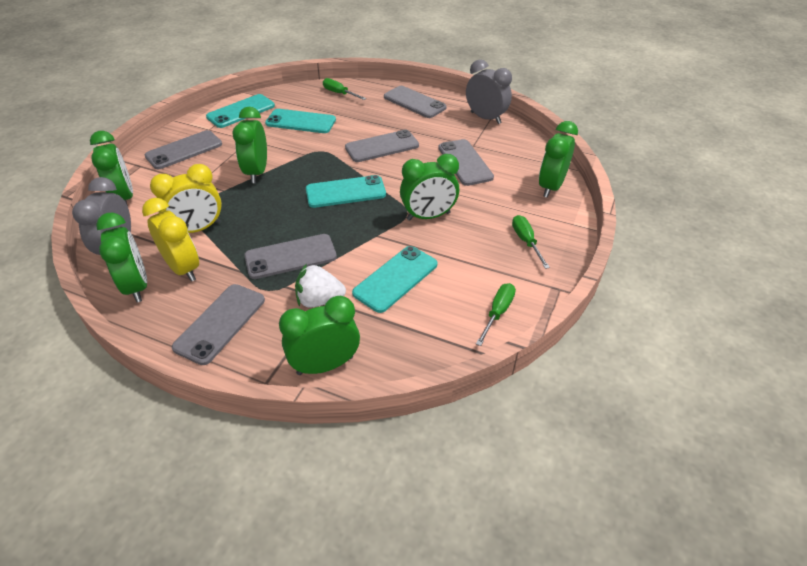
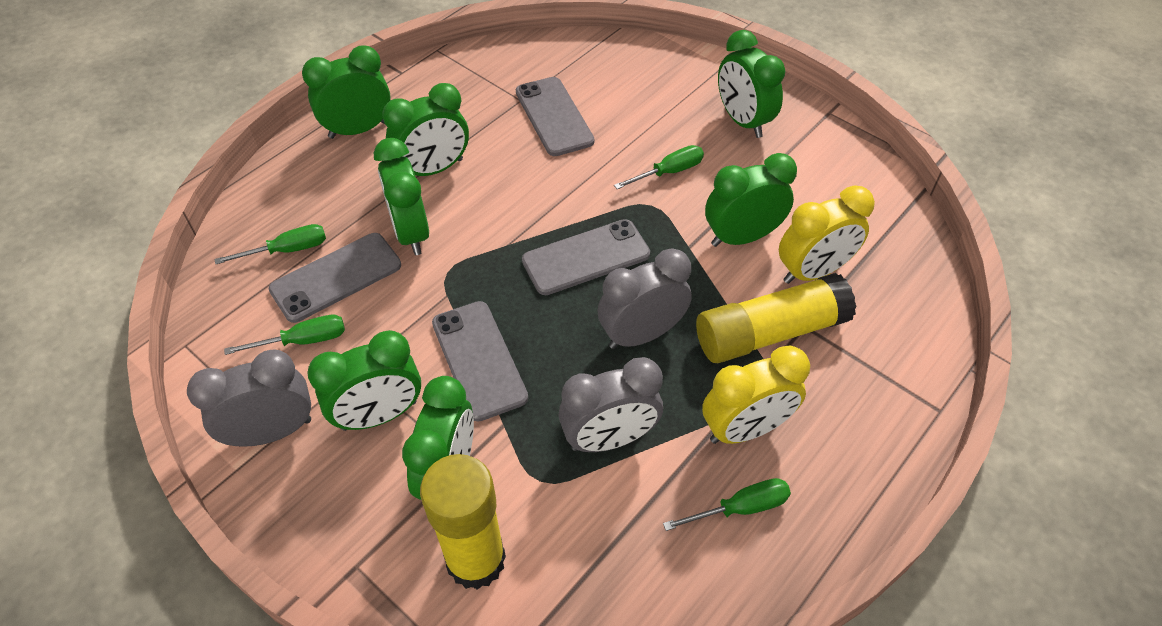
green clock: [90,131,133,206] [96,212,147,302] [232,107,267,183] [279,296,360,375] [400,154,459,221] [539,121,578,198] = 6 -> [302,45,391,139] [308,330,421,431] [374,138,429,255] [382,83,469,176] [402,376,474,500] [705,153,797,247] [718,30,785,138] = 7
green screwdriver: [323,78,366,100] [476,283,516,346] [512,215,550,269] = 3 -> [215,224,326,264] [224,315,345,355] [614,145,704,189] [663,478,791,531] = 4
grey clock: [72,177,131,255] [466,59,512,124] = 2 -> [187,349,311,447] [559,357,663,452] [597,248,692,349] = 3
grey phone: [145,130,222,169] [172,284,265,365] [244,234,337,279] [345,130,419,162] [384,86,447,118] [438,139,494,186] = 6 -> [269,233,401,323] [432,301,528,422] [516,77,594,156] [522,219,650,295] = 4
turquoise phone: [206,94,275,128] [265,109,336,133] [306,175,386,208] [352,246,438,313] = 4 -> none = 0
white strawberry: [295,264,346,308] = 1 -> none = 0
yellow glue stick: none = 0 -> [420,454,506,590] [696,273,856,363] = 2

